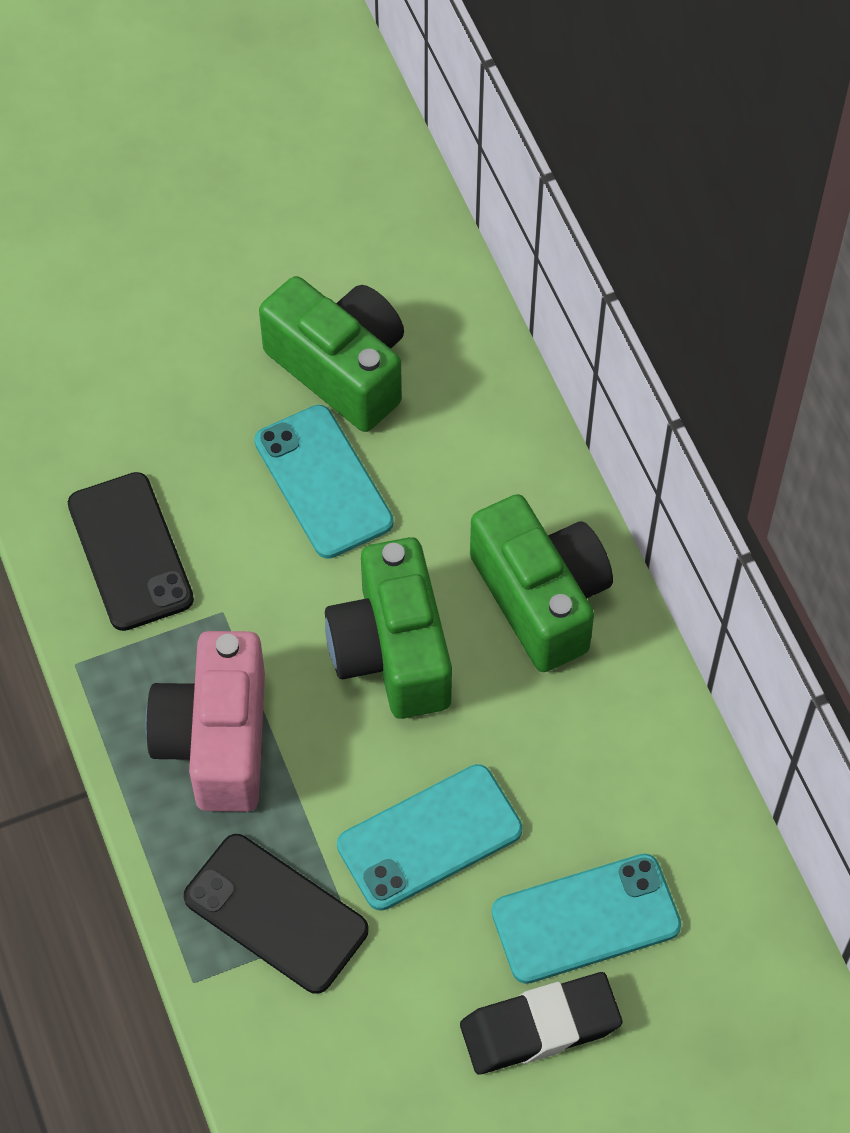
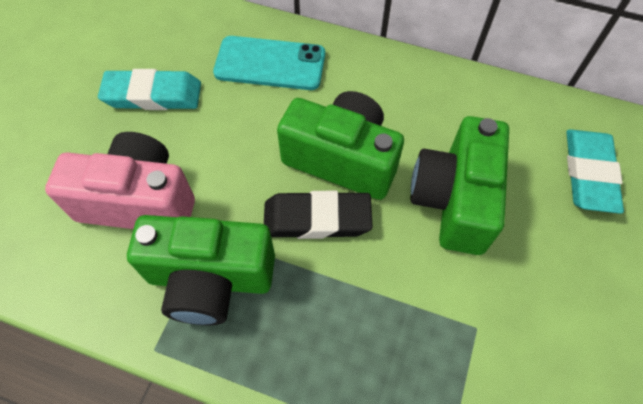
black phone: [68,472,194,631] [184,834,368,994] = 2 -> none = 0
turquoise eraser: none = 0 -> [98,69,201,110] [566,129,624,214] = 2
turquoise phone: [254,405,394,559] [337,764,523,911] [492,854,682,984] = 3 -> [213,36,325,90] = 1

